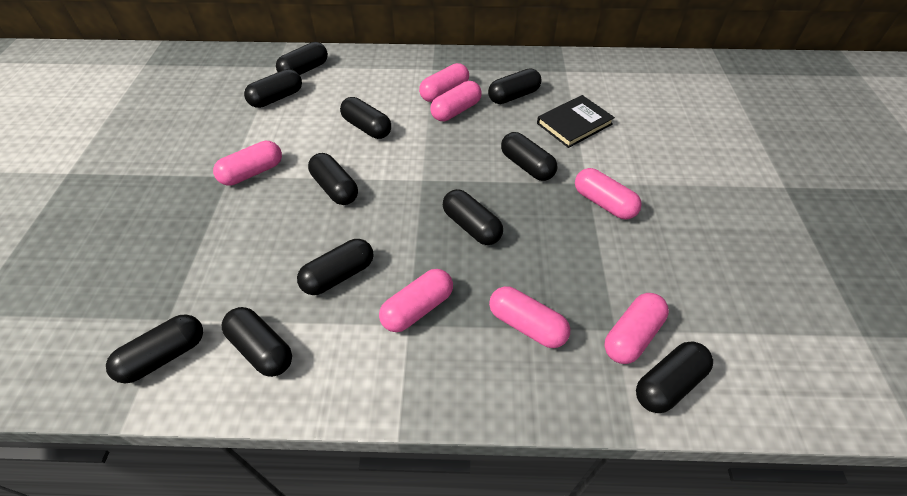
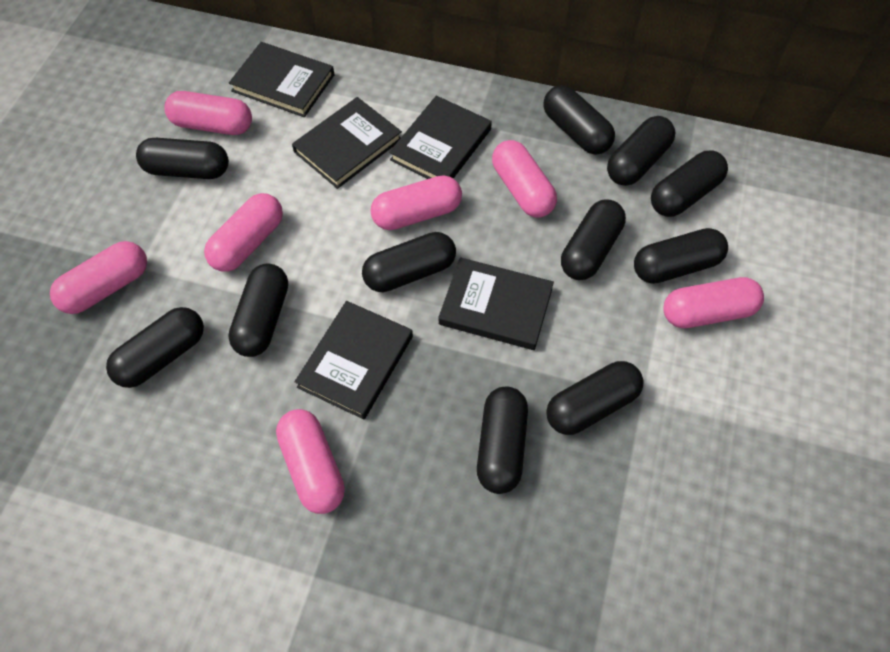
black book: [537,95,615,148] = 1 -> [229,42,334,117] [292,97,402,189] [295,301,413,419] [389,96,492,179] [438,257,554,350] = 5

